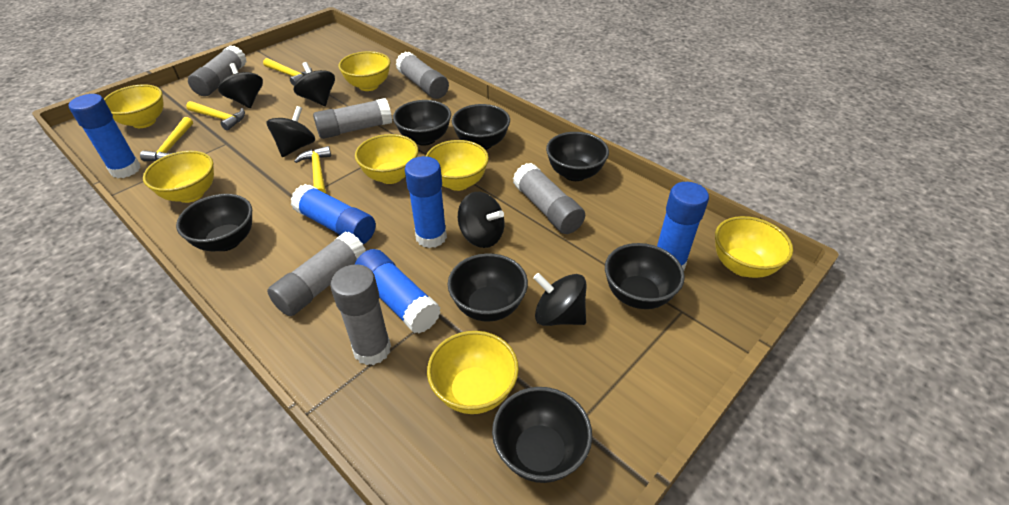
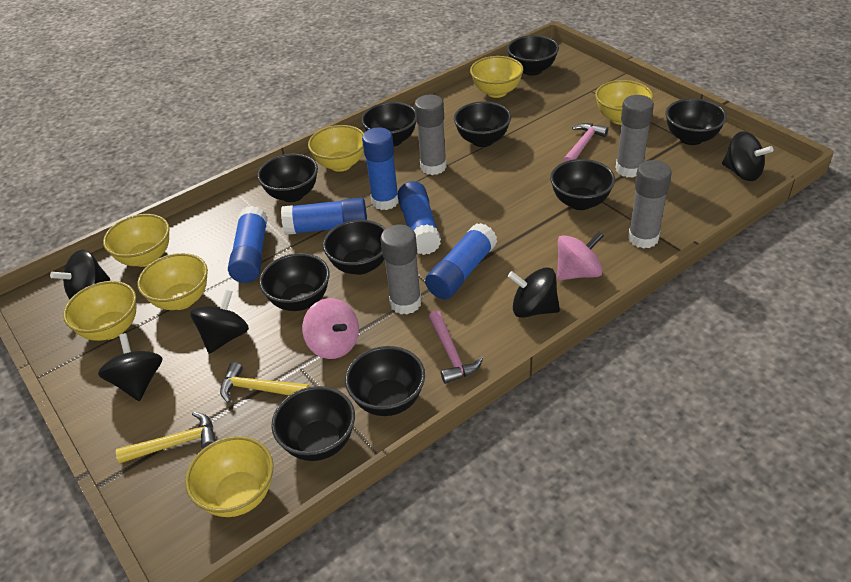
black bowl: [176,194,252,251] [393,100,451,146] [448,253,528,322] [452,104,510,150] [492,387,592,483] [546,132,609,181] [605,243,685,309] = 7 -> [257,153,318,202] [259,253,330,311] [271,386,355,461] [323,220,386,275] [345,346,425,416] [361,102,416,146] [454,101,511,147] [507,35,559,76] [550,159,615,210] [666,98,727,145] = 10
grey glue stick: [188,45,246,96] [267,231,365,316] [313,98,392,139] [330,264,391,365] [396,52,449,99] [513,163,585,234] = 6 -> [380,224,422,315] [414,95,447,175] [616,95,654,178] [628,160,672,249] = 4
pink hammer: none = 0 -> [429,310,483,384] [563,123,608,162] = 2
pink spinning top: none = 0 -> [302,298,359,359] [557,231,604,280] = 2
yellow hammer: [140,117,193,161] [186,101,245,131] [263,58,312,86] [294,146,331,193] = 4 -> [116,411,216,463] [220,362,310,403] = 2

